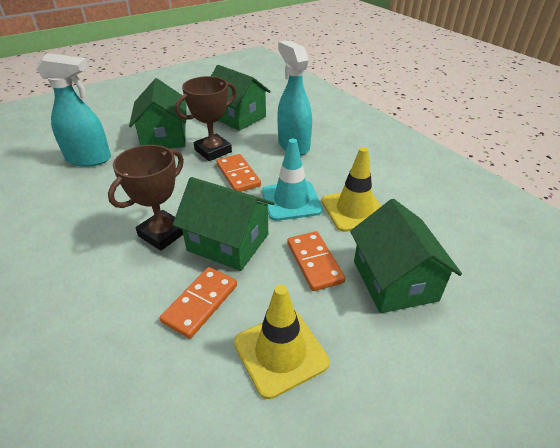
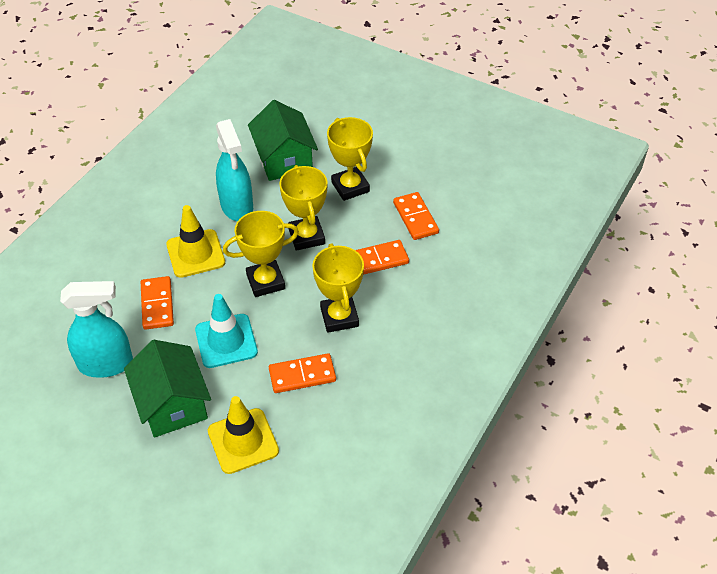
brown trophy: [108,145,184,251] [175,76,236,161] = 2 -> none = 0
green house: [129,78,187,148] [173,177,274,271] [211,65,271,131] [350,199,462,313] = 4 -> [124,340,211,437] [248,100,318,181] = 2
orange domino: [160,267,237,339] [217,154,261,192] [287,231,345,291] = 3 -> [141,276,174,330] [269,353,336,393] [355,240,409,275] [393,192,439,240] = 4
yellow trophy: none = 0 -> [223,211,299,297] [279,165,328,251] [312,243,364,333] [327,117,373,201] = 4

